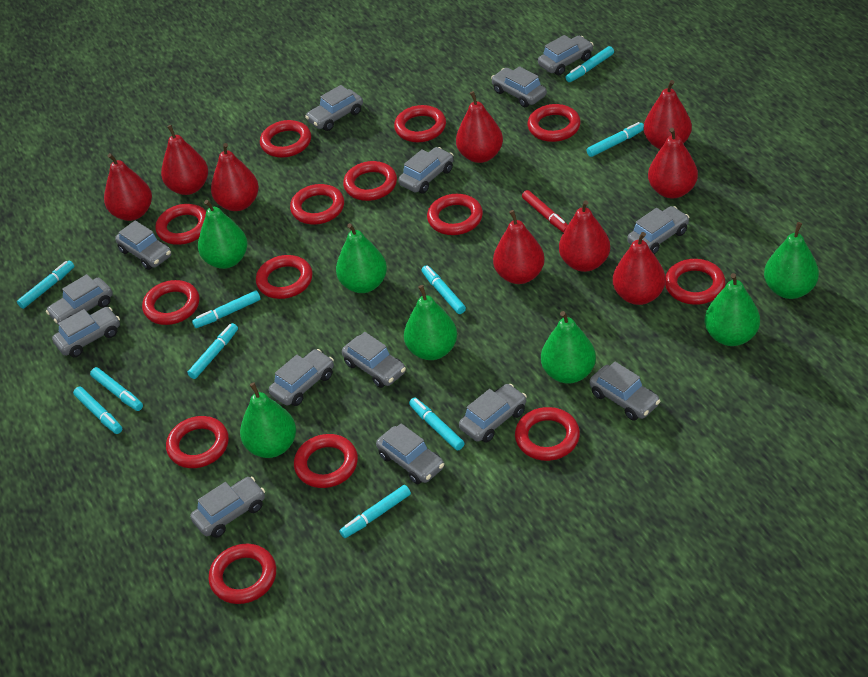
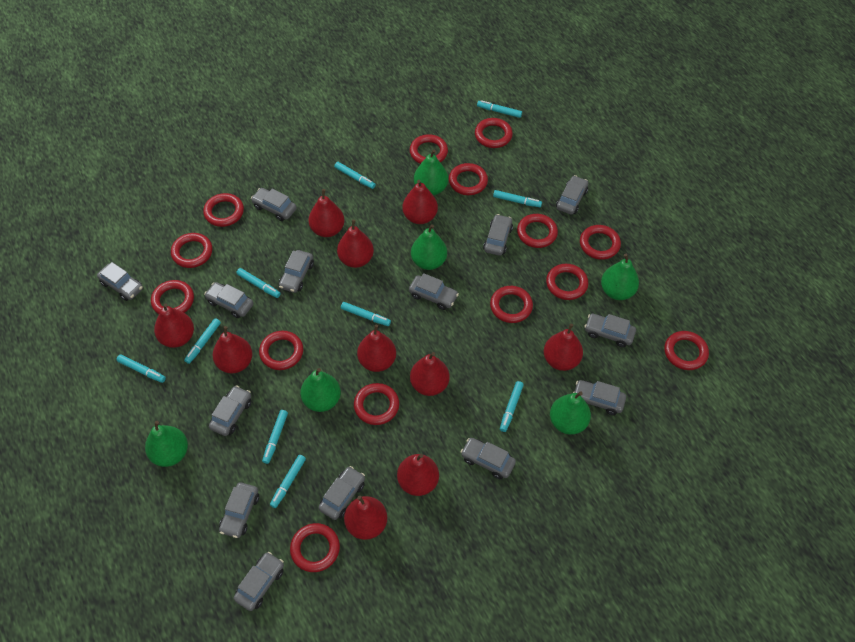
green pear: [198,200,248,269] [240,382,296,458] [336,223,387,293] [404,285,457,360] [541,311,596,384] [705,273,760,346] [764,222,819,299] = 7 -> [145,421,188,467] [300,368,341,412] [411,224,447,270] [414,149,448,195] [550,392,591,435] [601,254,639,300] = 6
red marker: [522,190,568,233] = 1 -> none = 0
red pear: [104,153,152,221] [161,125,208,195] [211,143,259,211] [456,91,503,163] [493,210,545,284] [559,200,610,272] [613,232,666,305] [644,80,692,149] [648,128,698,198] = 9 -> [154,304,194,348] [212,326,253,373] [309,189,345,237] [337,220,374,268] [344,496,387,540] [357,325,396,372] [397,454,439,496] [402,180,438,224] [410,352,450,396] [544,324,583,371] = 10

